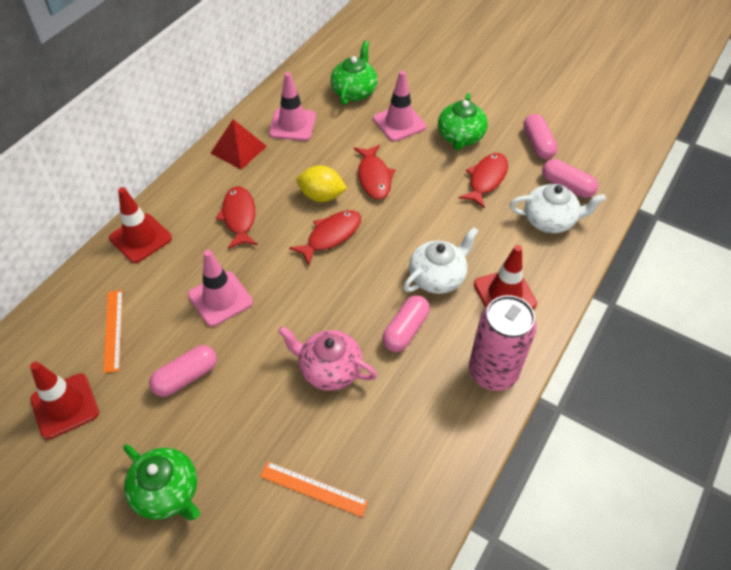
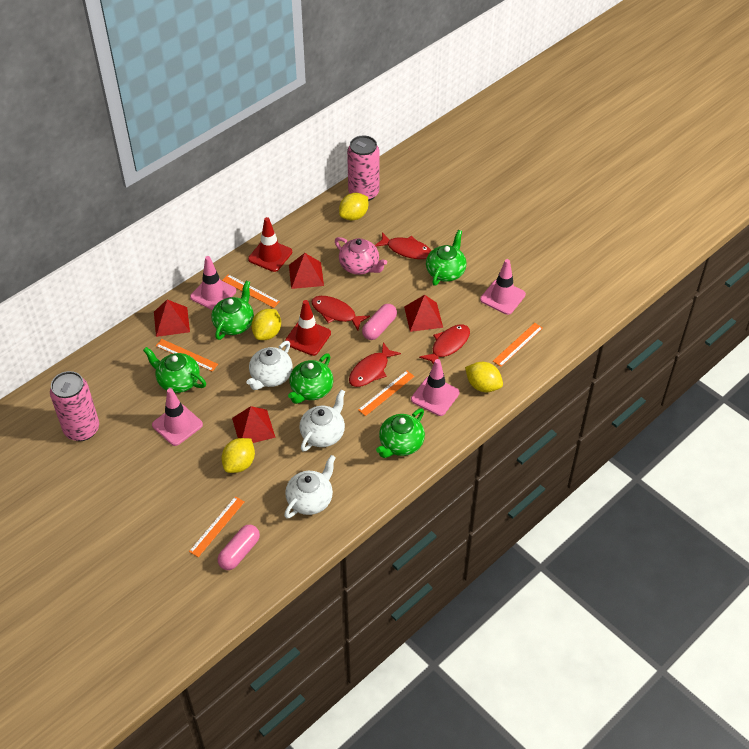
green teapot: [123,444,200,520] [331,41,378,105] [438,93,488,150] = 3 -> [143,347,206,393] [211,281,254,340] [288,353,333,404] [376,408,425,458] [426,230,466,286] = 5
orange ruler: [103,290,123,373] [260,462,369,517] = 2 -> [156,339,218,372] [189,496,244,557] [222,274,280,308] [358,371,415,416] [493,323,543,367] = 5
pink can: [469,295,537,391] = 1 -> [50,371,99,441] [347,135,380,201] = 2
pink capsule: [149,345,217,397] [382,295,430,352] [523,114,558,159] [542,159,598,198] = 4 -> [217,525,260,570] [362,304,397,340] = 2
pink traffic cone: [188,250,253,327] [269,72,316,141] [373,71,426,142] = 3 -> [152,388,203,446] [190,256,236,311] [411,359,460,416] [480,259,526,315] = 4
red pyramid: [211,119,267,170] = 1 -> [154,300,190,337] [232,406,276,443] [289,253,324,289] [404,295,443,332] = 4
red traffic cone: [30,362,99,439] [109,187,172,263] [474,245,537,309] = 3 -> [248,217,292,272] [285,300,331,356] = 2
white teapot: [403,227,478,294] [510,184,606,233] = 2 -> [246,341,293,390] [284,455,336,518] [299,389,345,452] = 3
yellow lemon: [296,165,347,202] = 1 -> [221,438,255,473] [251,309,281,340] [339,193,368,221] [465,362,503,392] = 4

